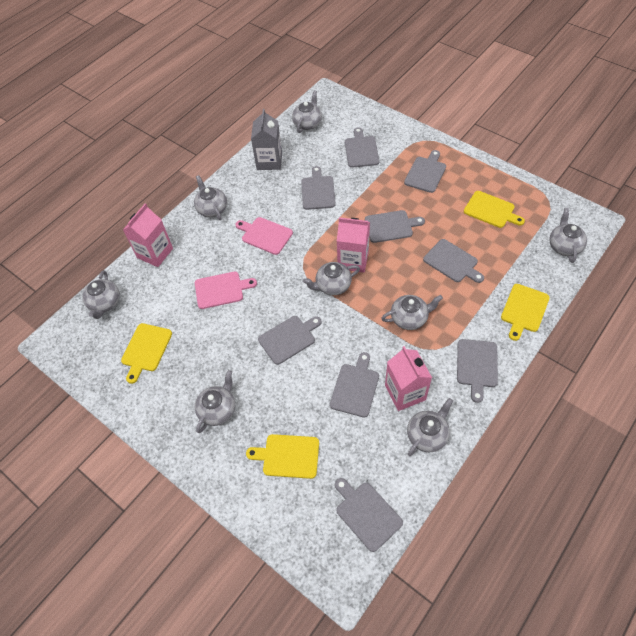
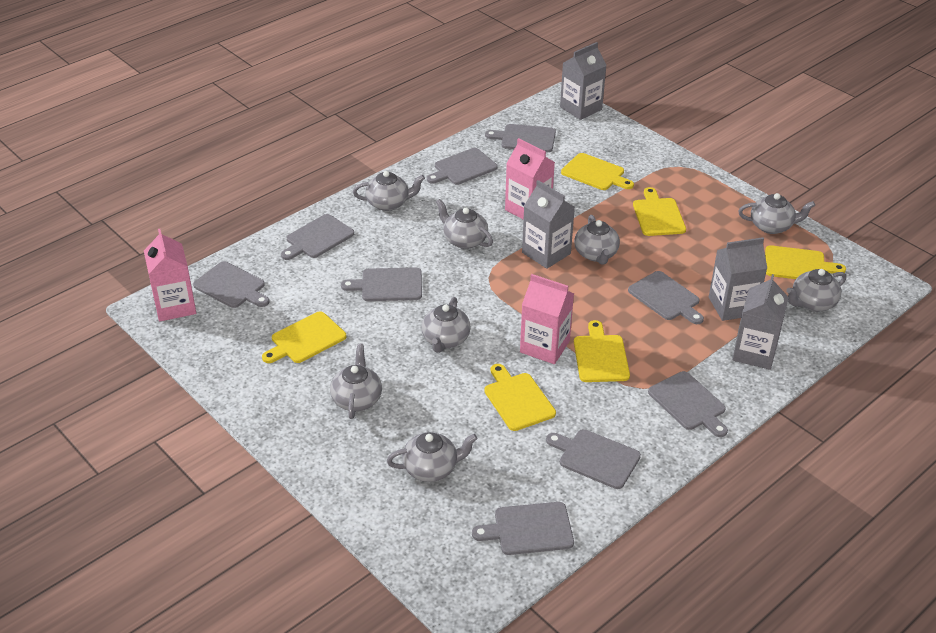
grey carton: [251,109,282,170] = 1 -> [522,180,575,269] [560,42,607,120] [709,237,767,321] [732,274,789,370] = 4
pink cutting board: [195,271,257,309] [235,217,293,255] = 2 -> none = 0
yellow cutting board: [121,323,172,384] [246,434,319,479] [464,191,525,228] [501,284,550,341] = 4 -> [262,311,346,363] [484,364,556,431] [561,153,634,190] [574,320,630,382] [633,187,686,236] [765,245,846,279] = 6

